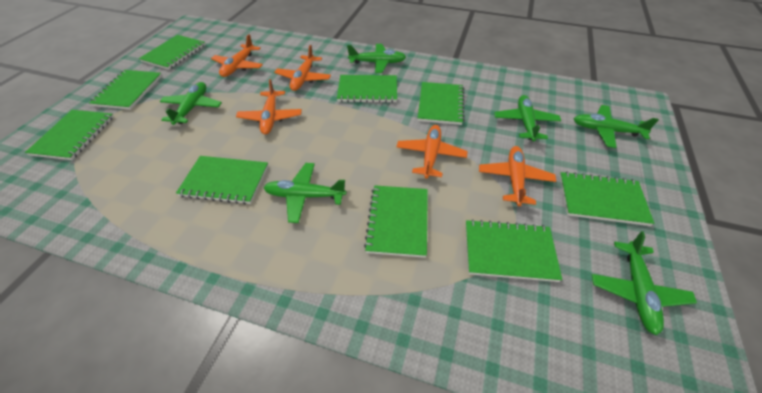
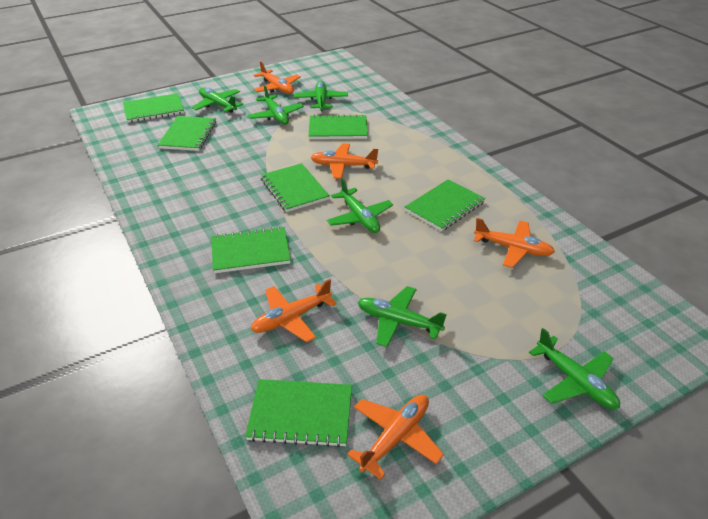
green notebook: [25,110,114,160] [89,70,162,110] [139,35,205,70] [176,156,268,204] [337,75,397,103] [364,185,428,258] [418,82,464,125] [466,219,562,282] [560,172,654,226] = 9 -> [123,93,184,123] [158,116,216,151] [211,226,291,273] [245,379,352,448] [261,163,330,212] [309,114,368,139] [405,180,485,231] = 7

